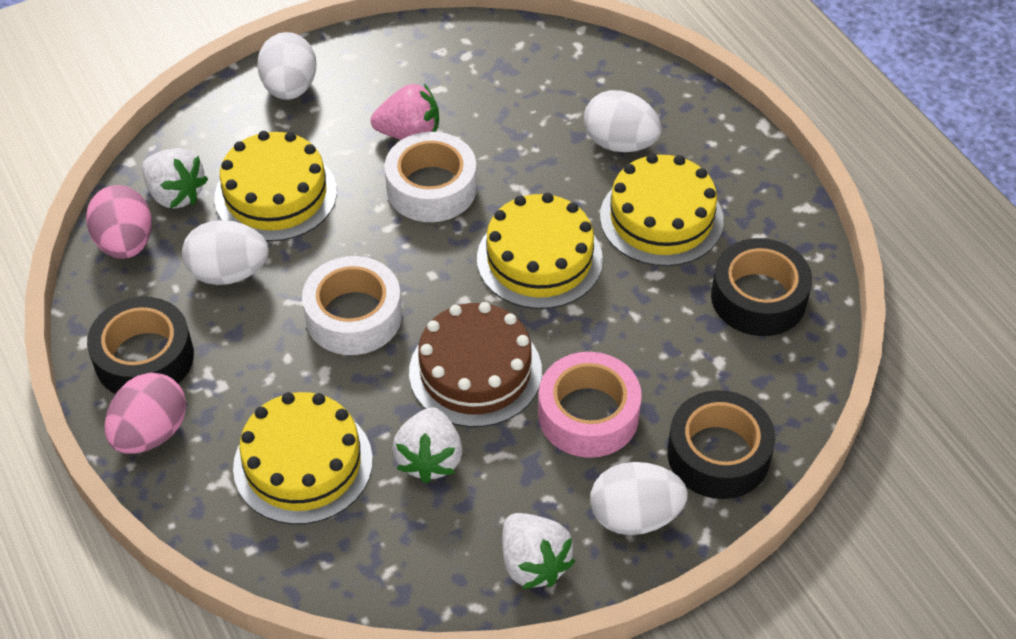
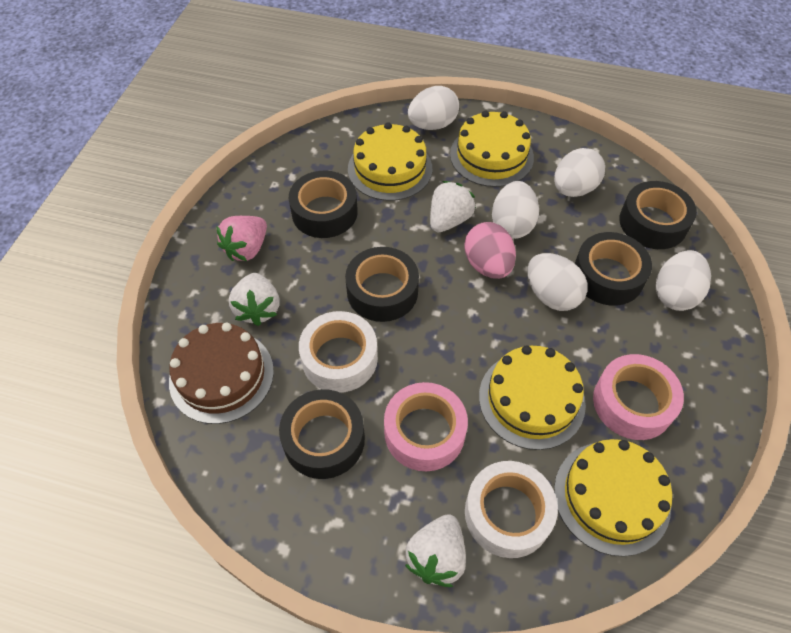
black tape: [87,297,194,394] [667,390,775,499] [711,238,812,336] = 3 -> [279,389,365,479] [289,171,358,238] [345,247,419,322] [575,232,652,306] [619,181,697,249] = 5
pink egg: [86,185,152,259] [104,373,186,454] = 2 -> [464,222,516,279] = 1
pink tape: [538,352,642,458] = 1 -> [384,382,468,471] [593,354,684,440] = 2
white egg: [182,220,269,285] [257,32,316,100] [584,90,662,152] [590,462,688,535] = 4 -> [408,86,459,130] [492,181,539,239] [527,253,588,311] [554,148,605,197] [656,250,711,311] = 5

